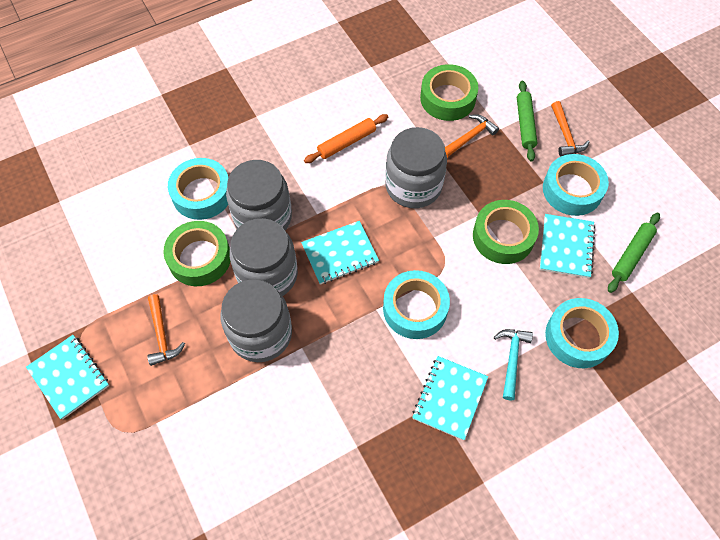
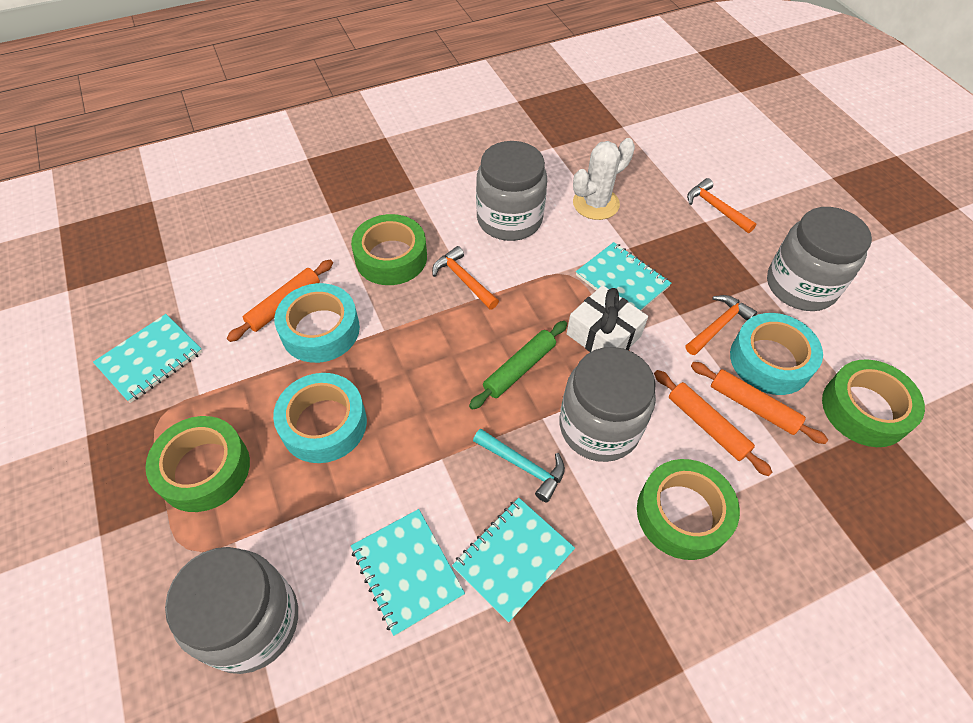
green rolling pin: [517,81,537,162] [608,213,660,293] = 2 -> [469,321,567,410] = 1
green tape: [163,221,230,286] [420,64,478,121] [473,200,539,264] = 3 -> [145,416,250,512] [351,214,427,285] [637,459,740,560] [822,359,925,447] = 4
orange rolling pin: [304,114,388,163] = 1 -> [227,260,333,342] [654,370,773,476] [691,362,828,444] = 3
turquoise tape: [168,158,229,220] [383,270,450,339] [543,154,609,216] [545,298,619,368] = 4 -> [273,373,367,463] [274,283,360,363] [730,313,823,395] = 3
white cactus: none = 0 -> [573,138,635,220] = 1
white gift: none = 0 -> [567,285,648,352] = 1

